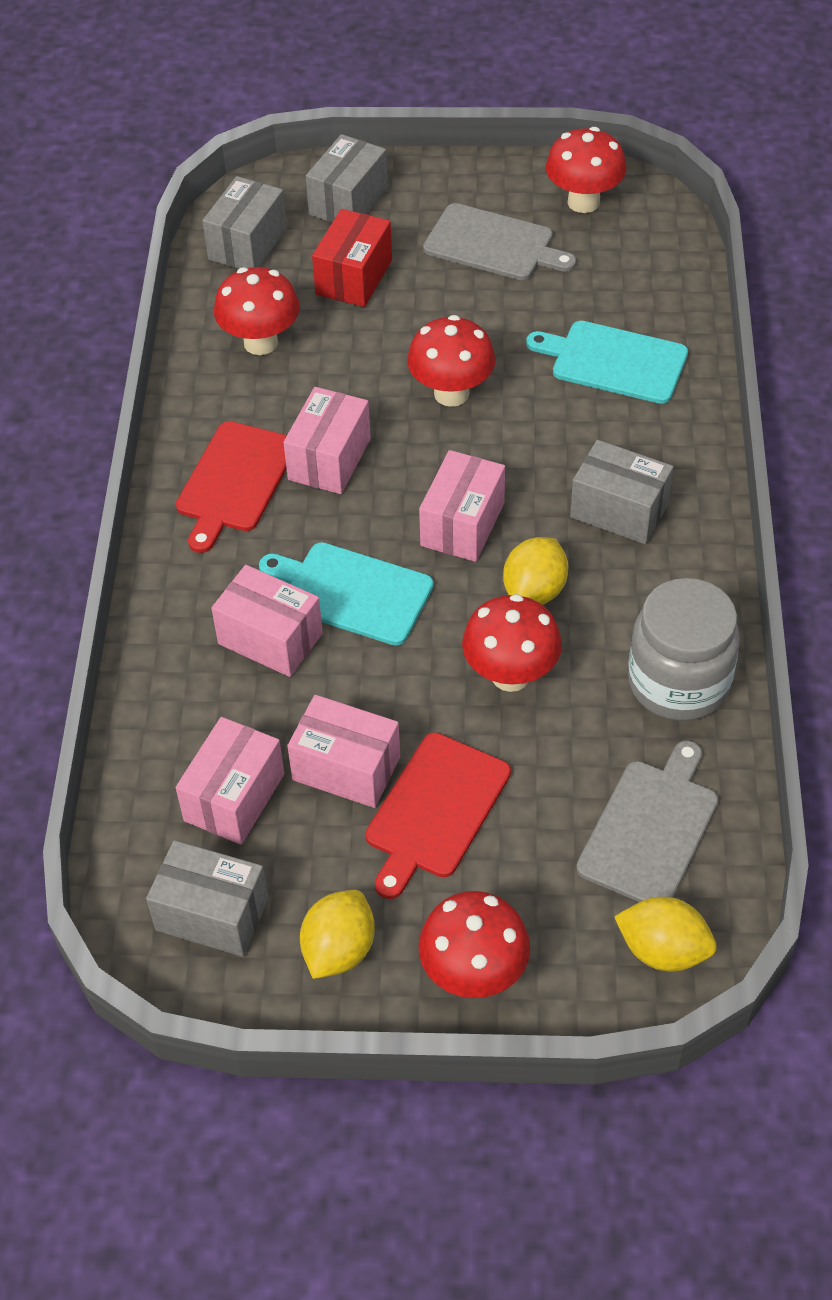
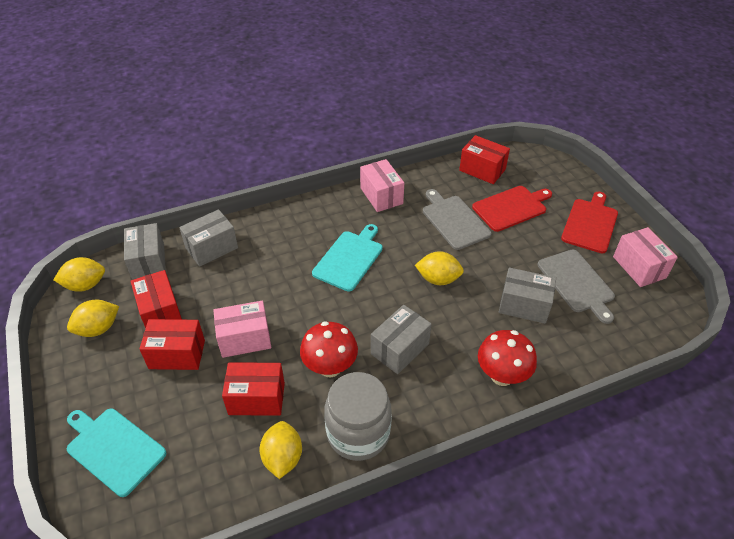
pink box: [176,717,285,845] [211,565,323,677] [283,387,371,494] [287,695,400,808] [419,450,505,562] = 5 -> [213,300,271,358] [360,159,404,212] [613,227,678,287] = 3
red box: [312,209,392,307] = 1 -> [131,270,182,328] [139,319,205,370] [222,362,285,416] [459,135,510,184] = 4
red mushroom: [214,267,300,355] [407,315,496,407] [418,891,530,998] [462,594,562,692] [546,127,627,213] = 5 -> [300,321,358,377] [478,330,537,386] = 2
yellow lemon: [300,890,375,979] [503,537,568,605] [614,897,717,971] = 3 -> [54,257,105,292] [67,300,119,337] [259,421,302,479] [415,251,464,285] = 4

